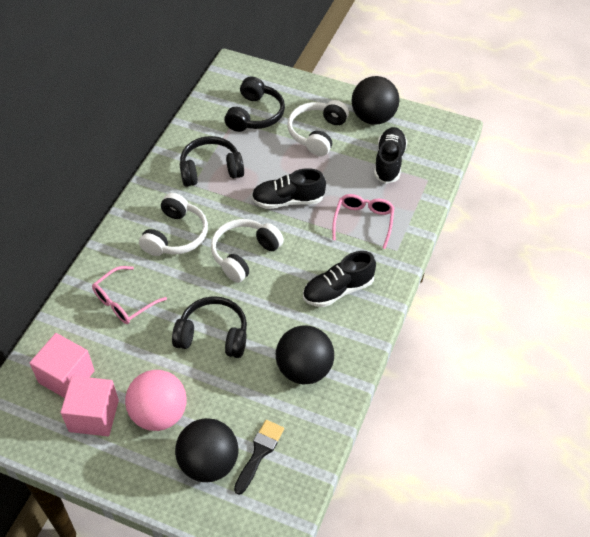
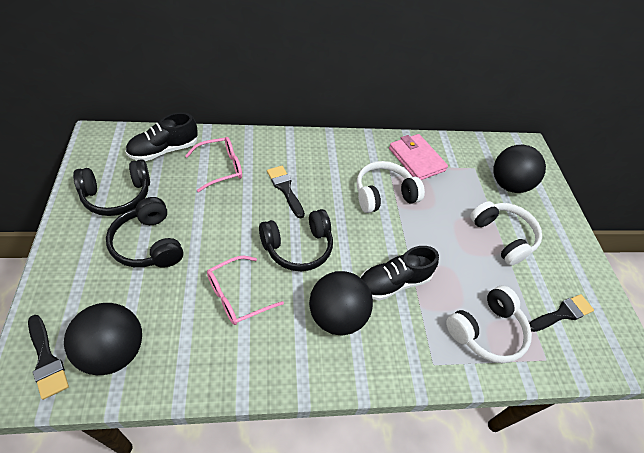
black brush: [234,420,284,495] = 1 -> [28,315,69,400] [267,166,305,218] [529,294,594,332] = 3
black shoe: [252,168,326,209] [303,251,376,307] [374,127,407,184] = 3 -> [125,112,198,161] [360,246,439,301] = 2
pink ball: [125,370,187,431] = 1 -> none = 0
pink cube: [30,333,95,398] [60,376,119,436] = 2 -> none = 0
pink wallet: none = 0 -> [389,134,448,180] = 1

